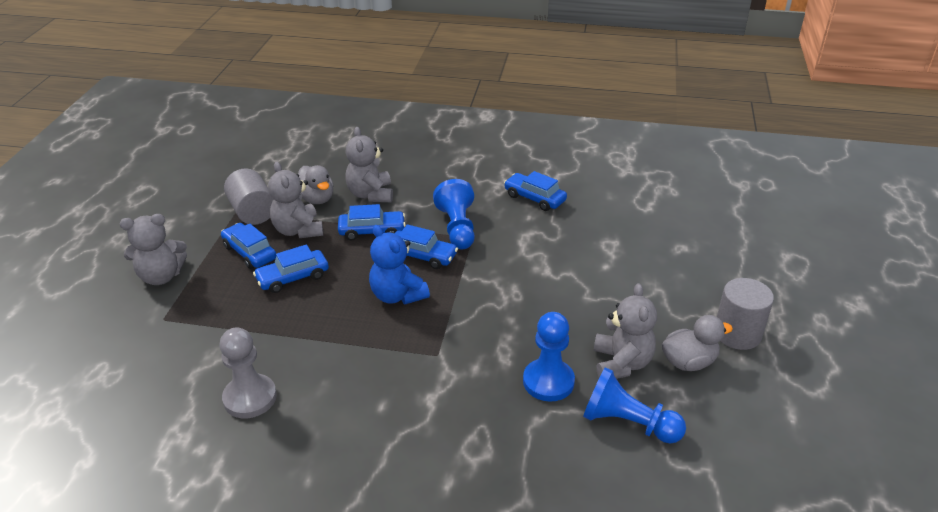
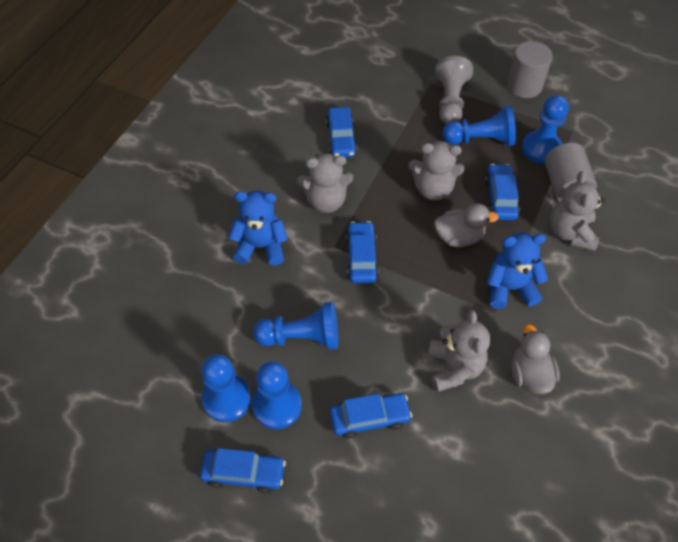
blue pawn: [433,179,475,249] [523,312,575,402] [583,367,686,444] = 3 -> [201,354,251,422] [252,361,302,429] [253,302,338,350] [442,105,516,146] [522,95,569,164] = 5
blue teddy bear: [369,225,430,304] = 1 -> [228,191,288,266] [487,233,548,309] = 2

